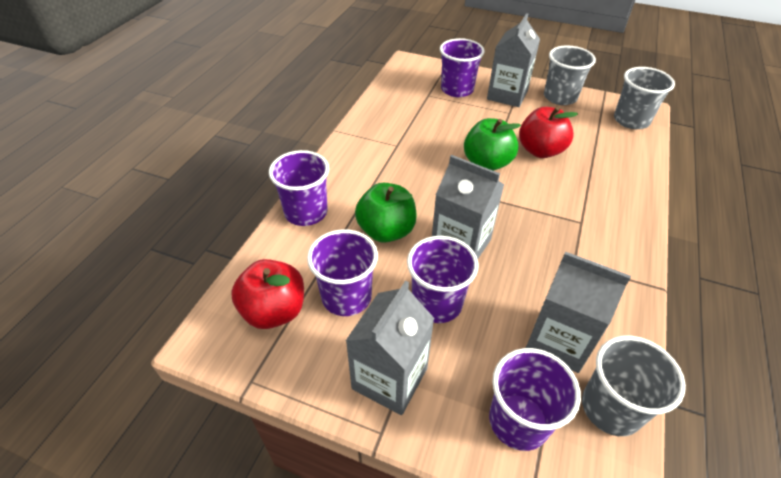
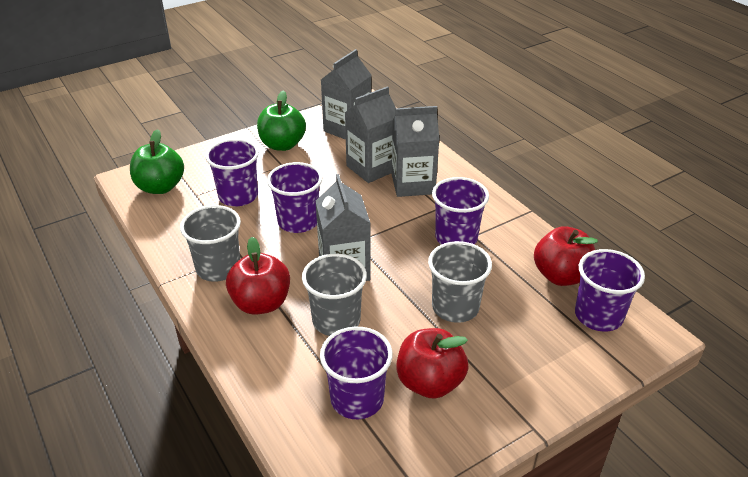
red apple: [231,259,304,329] [519,107,578,158] = 2 -> [226,237,290,315] [396,328,468,399] [534,226,598,286] = 3

